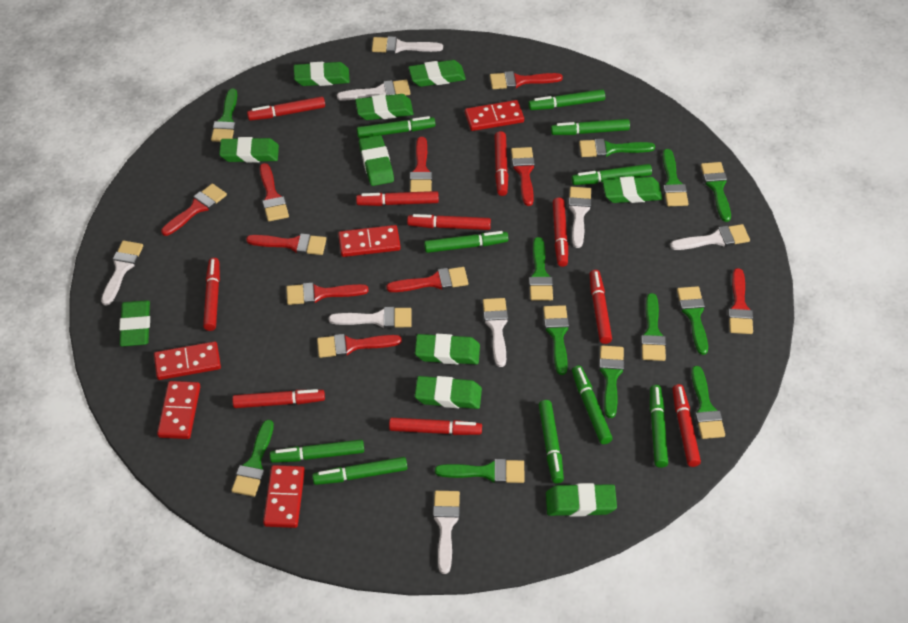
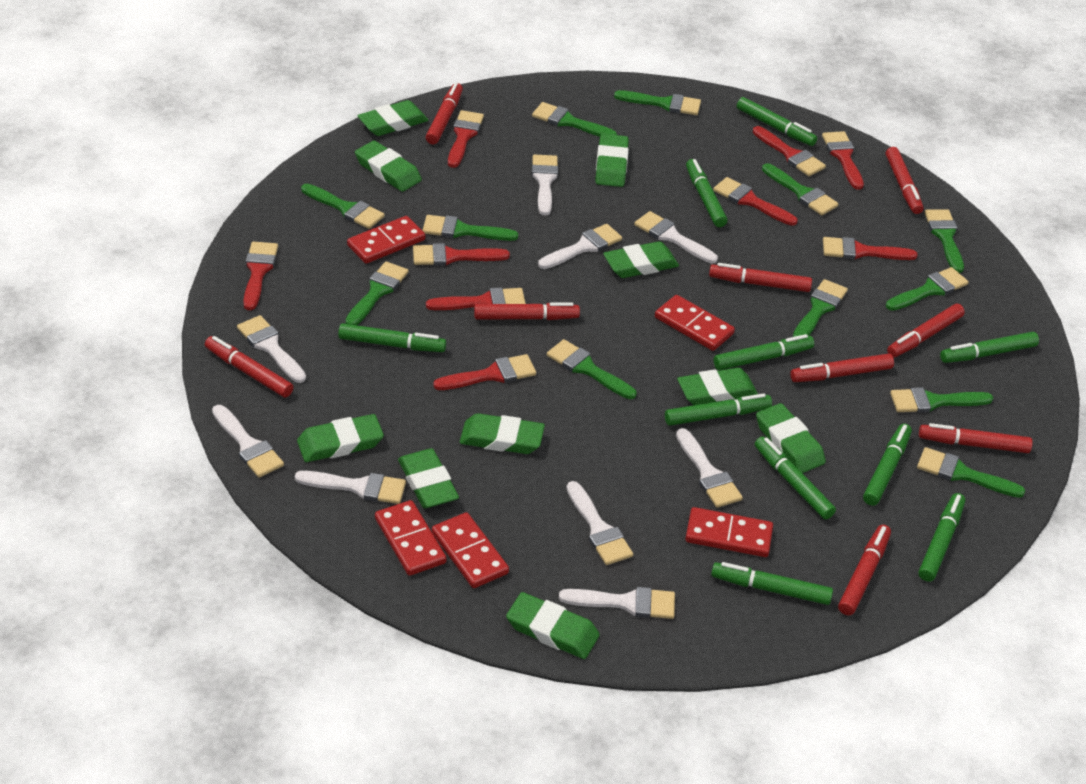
red brush: [161,184,227,236] [246,233,326,255] [260,163,289,221] [286,282,369,305] [317,334,402,358] [386,267,468,292] [410,137,432,192] [490,71,563,89] [511,147,535,206] [728,268,753,334] = 10 -> [243,242,278,310] [413,243,510,266] [426,287,526,310] [433,354,536,390] [448,110,484,168] [713,177,798,226] [753,126,826,176] [822,131,864,190] [823,237,918,260] = 9
red marker: [203,258,220,331] [232,389,325,408] [247,96,325,121] [356,191,439,206] [389,418,482,435] [407,214,491,230] [494,131,508,196] [553,198,568,267] [590,270,612,344] [672,384,701,467] = 10 -> [205,336,293,397] [426,83,463,144] [474,302,580,320] [709,263,812,292] [790,353,894,382] [838,525,891,615] [886,147,923,214] [887,304,965,358] [919,423,1033,453] = 9
white brush: [101,241,143,306] [329,307,412,329] [337,80,410,101] [372,36,443,54] [433,491,460,574] [483,298,508,367] [568,187,591,248] [670,224,750,250] = 8 -> [212,405,284,477] [237,315,306,383] [295,471,406,504] [532,155,558,215] [538,224,622,269] [559,587,675,619] [567,481,633,565] [634,211,718,264] [676,428,743,508] = 9

